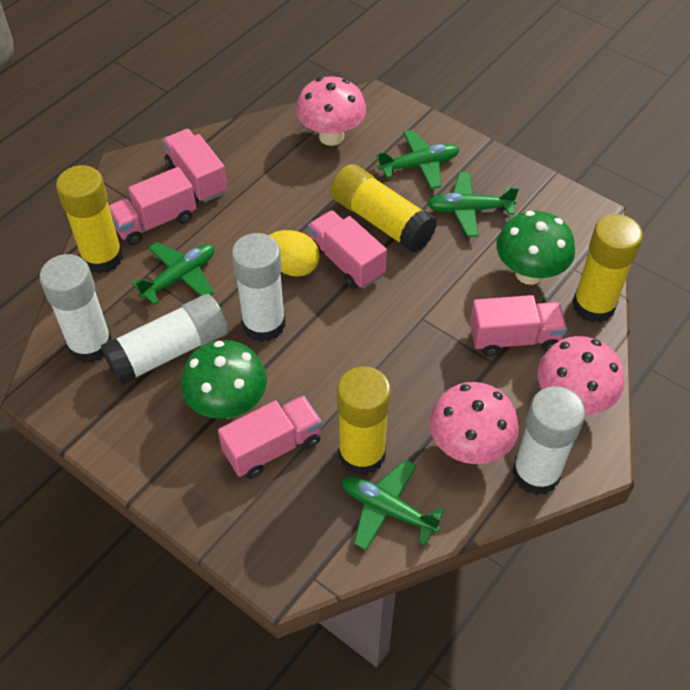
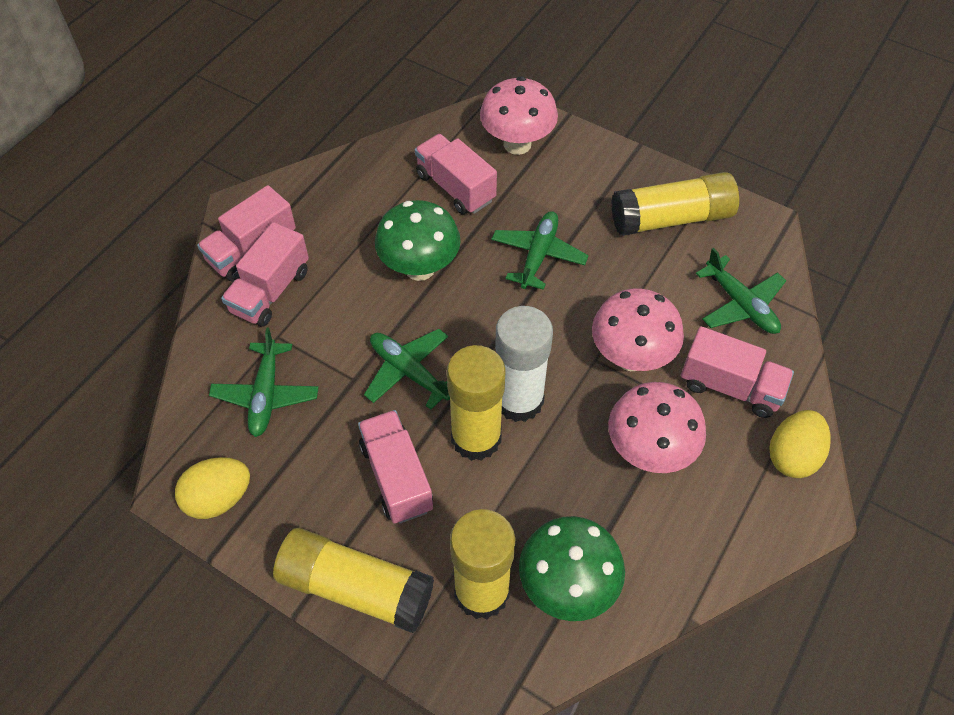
white glue stick: [39,254,112,363] [101,294,228,385] [231,233,286,342] [512,386,585,495] = 4 -> [495,306,553,422] = 1
yellow egg: [268,230,320,277] = 1 -> [175,457,250,519] [769,410,830,478] = 2

